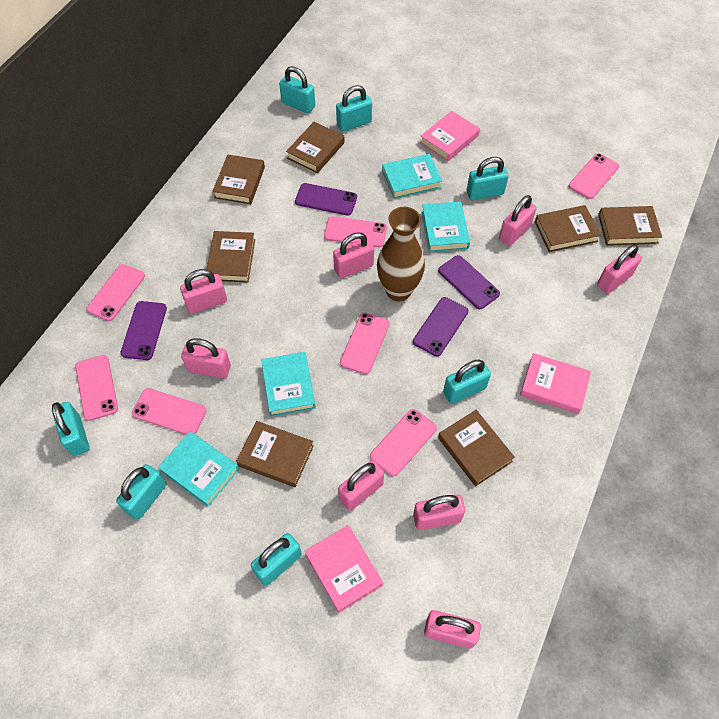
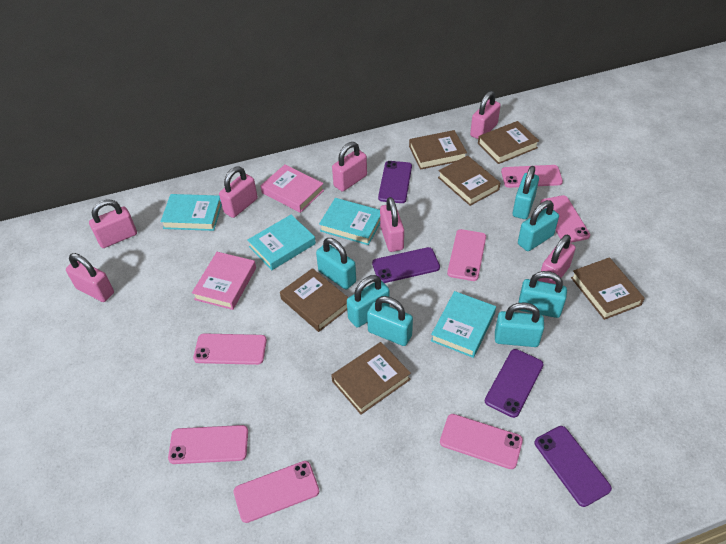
brown book: [206,231,255,283] [212,154,265,204] [236,421,314,487] [286,122,345,173] [438,410,515,486] [535,205,601,252] [598,206,662,246] = 7 -> [280,268,348,332] [331,342,411,415] [409,130,467,170] [438,155,500,206] [478,121,539,164] [571,257,645,320] = 6
brown vase: [377,207,425,301] = 1 -> none = 0
pink book: [305,525,383,613] [420,111,480,161] [520,353,591,414] = 3 -> [192,252,256,310] [260,165,324,213] = 2
pink padlock: [180,269,227,314] [181,338,231,378] [333,232,374,278] [338,460,384,511] [413,495,465,530] [424,610,481,649] [499,195,537,246] [597,245,642,294] = 8 -> [66,253,114,302] [89,199,137,248] [219,166,258,218] [332,142,367,192] [380,197,404,252] [470,91,501,139] [538,235,576,284] = 7

